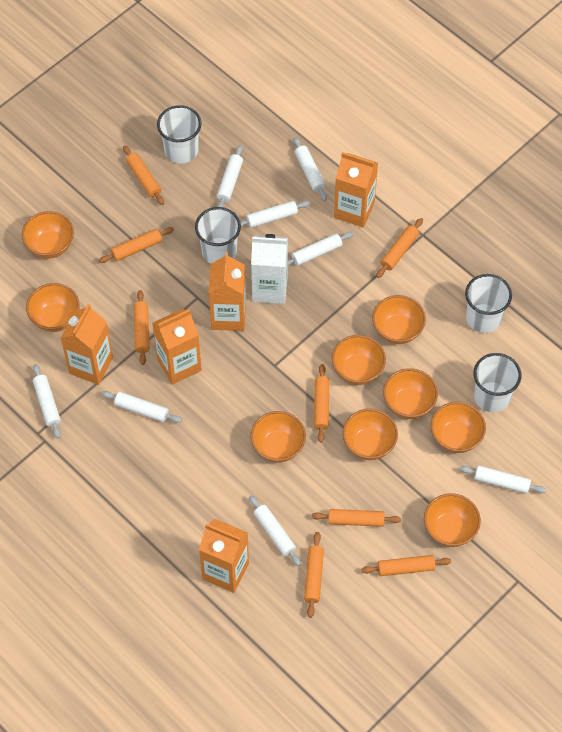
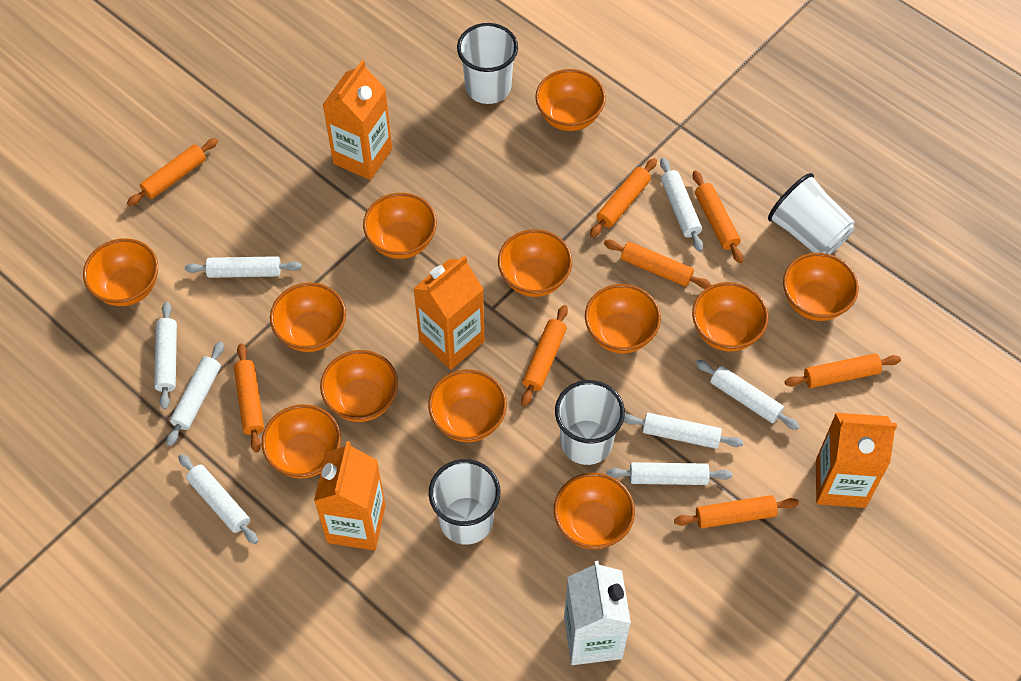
orange bowl: [22,211,74,259] [26,283,80,332] [250,411,306,463] [332,335,386,385] [342,409,398,460] [372,295,426,344] [383,368,438,419] [424,493,481,547] [431,402,486,453] = 9 -> [83,238,158,306] [262,404,341,479] [270,283,346,352] [320,350,398,422] [363,193,437,259] [428,370,507,442] [498,229,572,297] [535,69,606,131] [554,473,635,550] [585,284,661,353] [692,282,768,352] [783,253,859,321] = 12
orange carton: [61,304,113,385] [152,309,202,385] [199,519,249,593] [209,252,246,331] [334,152,378,228] = 5 -> [314,441,386,550] [323,60,392,180] [413,255,485,370] [816,413,897,508] = 4

